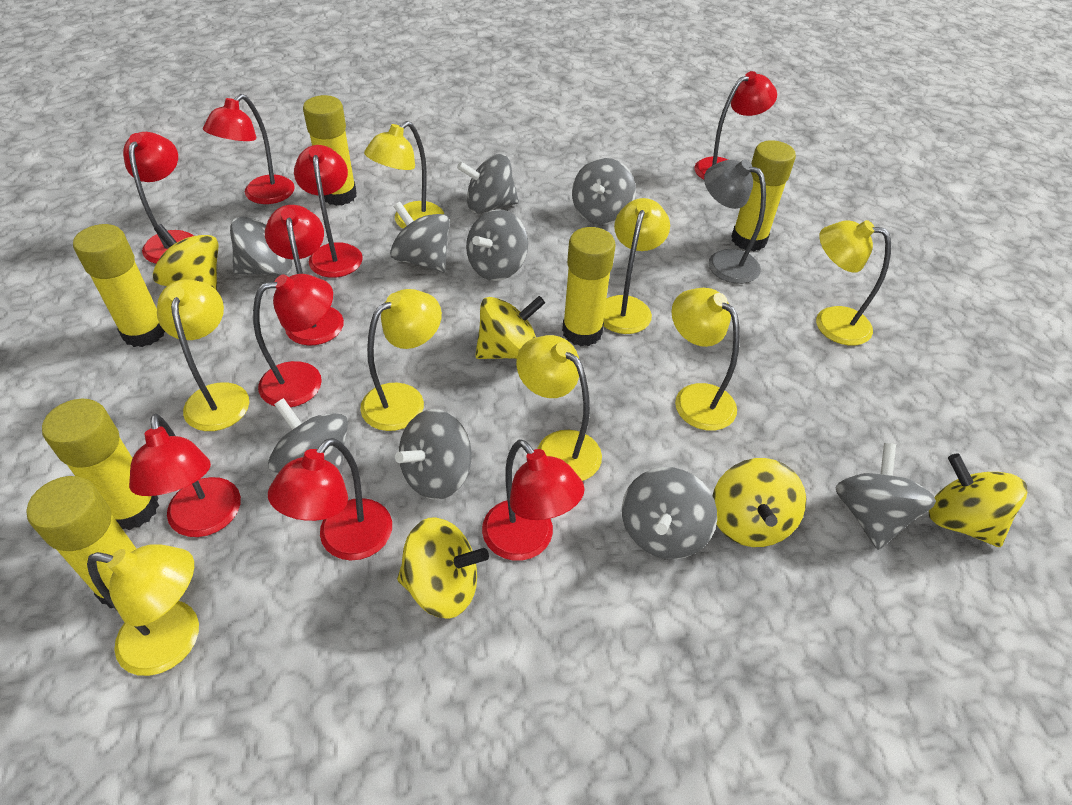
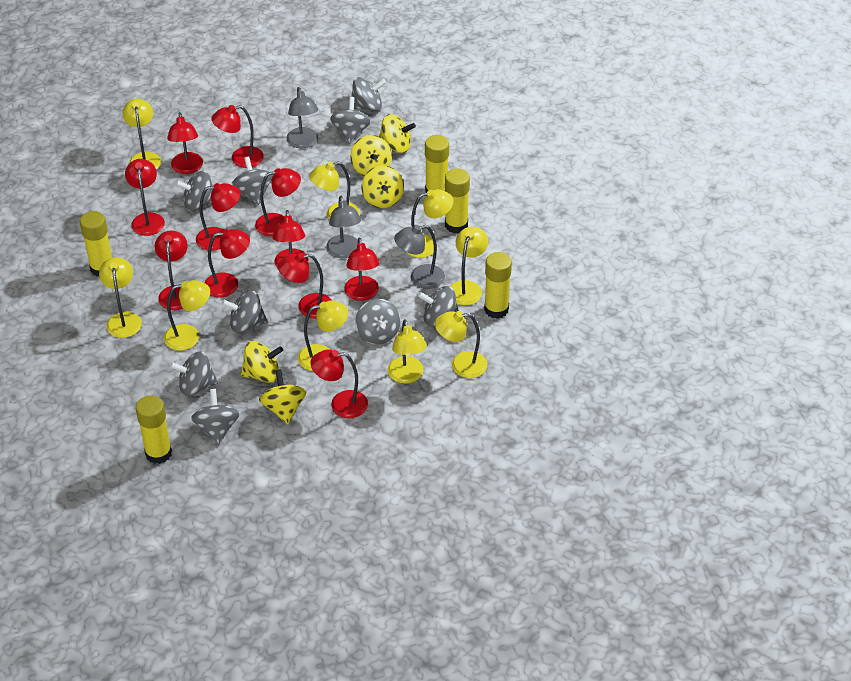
grey lamp: [704,160,766,284] = 1 -> [286,87,318,149] [326,196,361,258] [394,225,445,289] = 3
red lamp: [123,132,194,264] [129,414,241,537] [203,94,295,204] [253,274,333,407] [265,205,344,346] [268,438,392,560] [294,145,363,278] [482,439,585,561] [694,71,777,180] = 9 -> [125,159,165,236] [155,230,188,310] [167,112,203,174] [196,183,240,251] [204,229,250,297] [211,105,264,168] [255,168,301,236] [273,210,308,268] [278,253,332,318] [311,350,368,418] [344,238,379,301] = 11
yellow glue stick: [27,476,136,608] [42,399,159,530] [73,224,165,347] [303,95,357,206] [562,227,616,346] [731,140,796,251] = 6 -> [80,211,112,276] [136,395,172,464] [425,135,449,193] [445,168,470,234] [484,252,512,319] = 5
yellow lamp: [87,544,199,676] [157,280,249,431] [360,289,442,431] [364,121,444,229] [516,335,602,481] [603,198,670,334] [671,288,740,431] [816,220,891,346] = 8 -> [99,257,142,338] [122,99,161,170] [164,280,210,351] [298,301,348,371] [309,162,360,220] [388,319,427,384] [406,189,453,258] [435,311,487,378] [451,227,488,305] = 9

